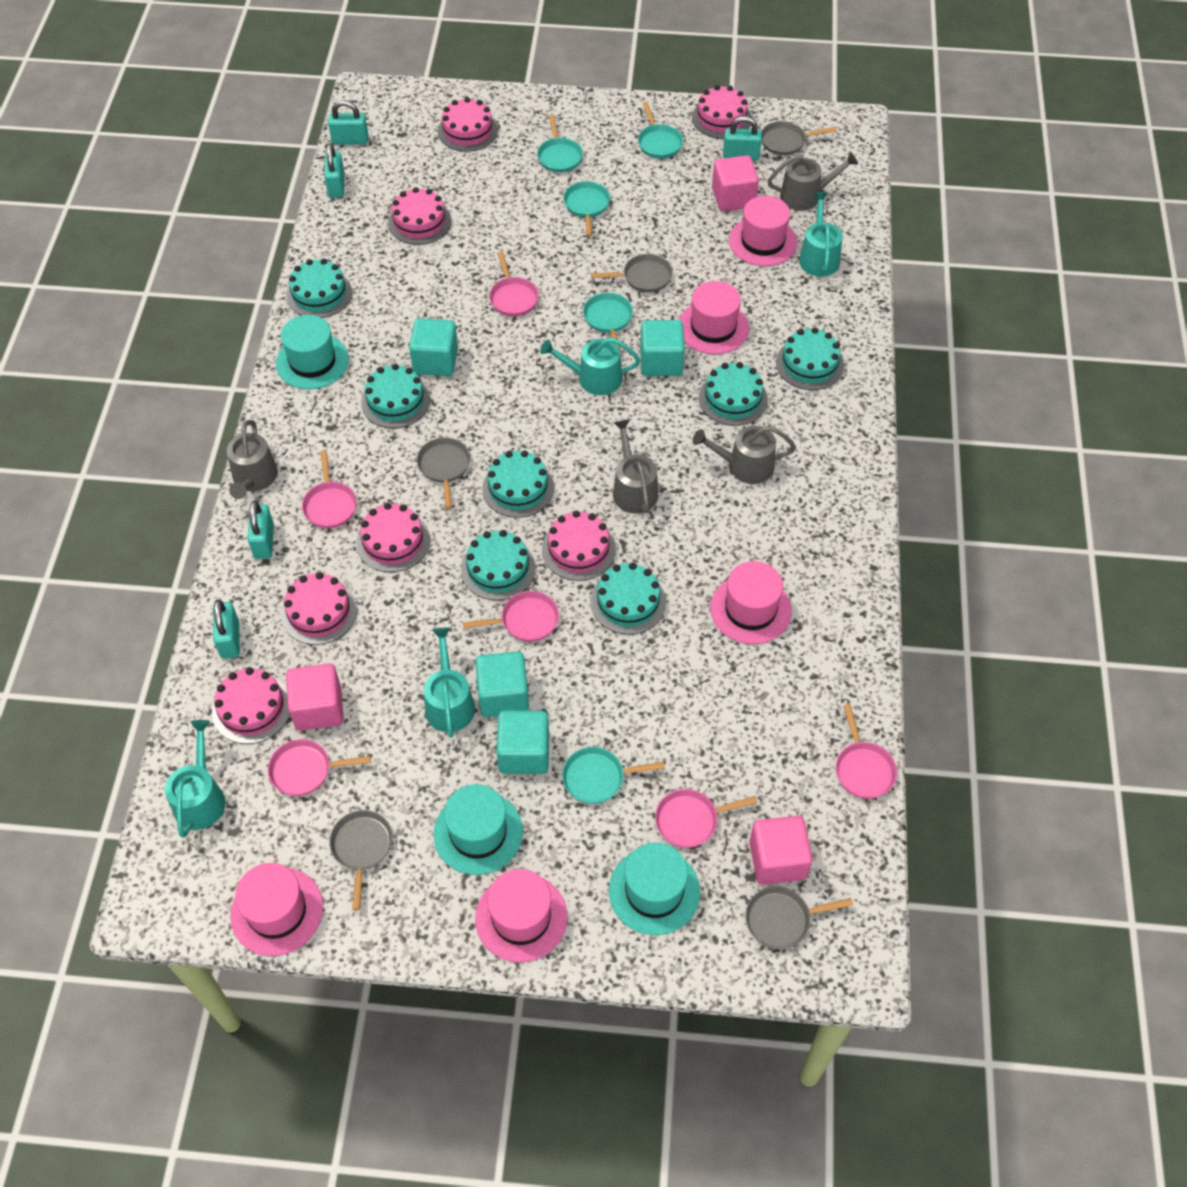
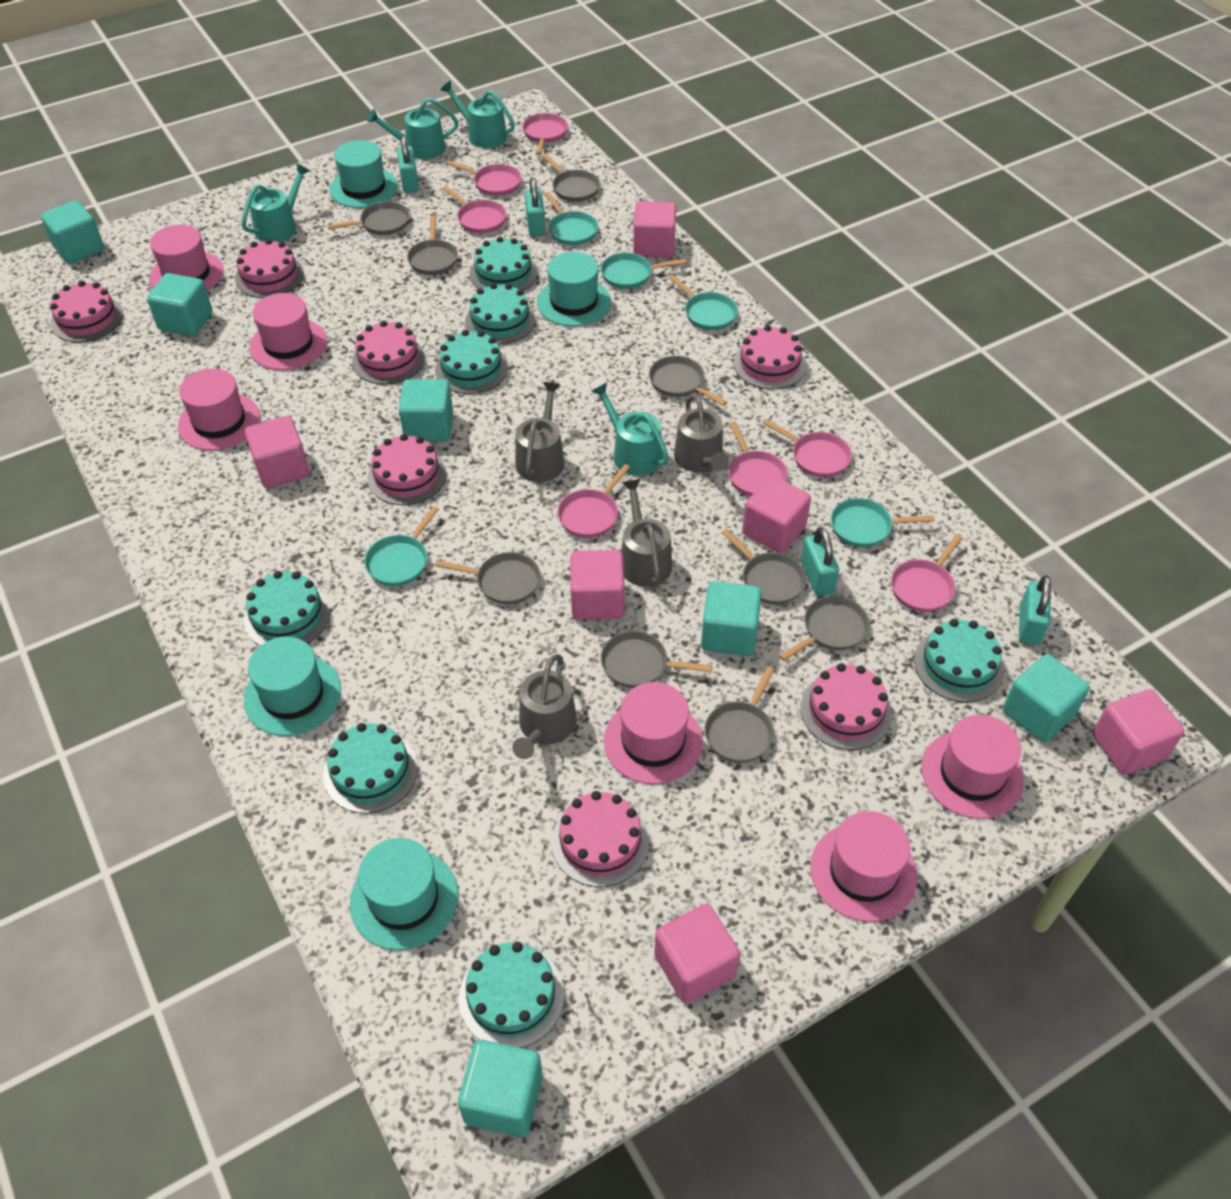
grey pan: [329,810,393,910] [417,437,470,509] [591,254,673,292] [745,886,853,949] [761,121,837,155] = 5 -> [327,201,410,235] [407,216,458,275] [435,552,540,604] [542,154,600,202] [601,631,712,688] [649,356,727,406] [705,667,774,763] [722,529,806,605] [779,596,870,661] = 9
pink cube: [286,664,344,731] [712,155,759,211] [749,816,813,885] = 3 -> [245,416,309,488] [570,550,625,620] [633,201,676,258] [654,904,740,1003] [742,476,811,553] [1092,689,1184,775] = 6
pink hat: [230,863,323,956] [475,869,567,963] [679,281,749,354] [710,561,792,644] [729,196,797,266] = 5 -> [149,225,224,291] [178,368,260,451] [249,293,327,370] [604,682,703,784] [810,811,917,922] [921,715,1024,819] = 6
pink pan: [268,739,371,796] [302,450,357,528] [463,591,559,642] [489,251,539,316] [655,789,758,848] [836,704,897,799] = 6 -> [442,186,506,233] [447,161,521,196] [522,113,568,155] [557,464,630,538] [728,422,788,496] [763,419,852,477] [891,534,962,612] = 7
turquoise cube: [409,318,458,376] [475,651,529,717] [496,711,549,774] [640,320,685,376] = 4 -> [41,201,105,264] [147,273,213,336] [399,379,453,442] [458,1040,543,1137] [701,581,762,656] [1003,654,1090,742] = 6
turquoise hat: [276,315,349,389] [434,784,523,875] [609,843,700,935] = 3 -> [244,637,341,736] [329,140,398,208] [350,838,458,950] [537,252,611,326] = 4
turquoise padlock: [213,599,240,659] [247,501,274,559] [324,143,345,198] [328,100,368,145] [723,116,762,161] = 5 -> [397,135,419,193] [525,178,546,237] [801,527,839,596] [1019,575,1051,646] = 4

